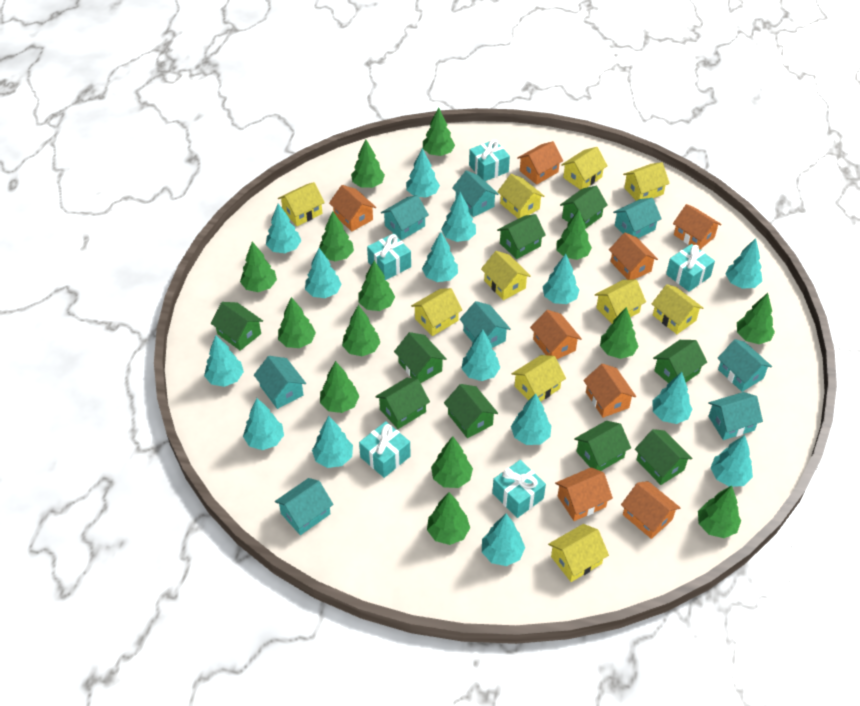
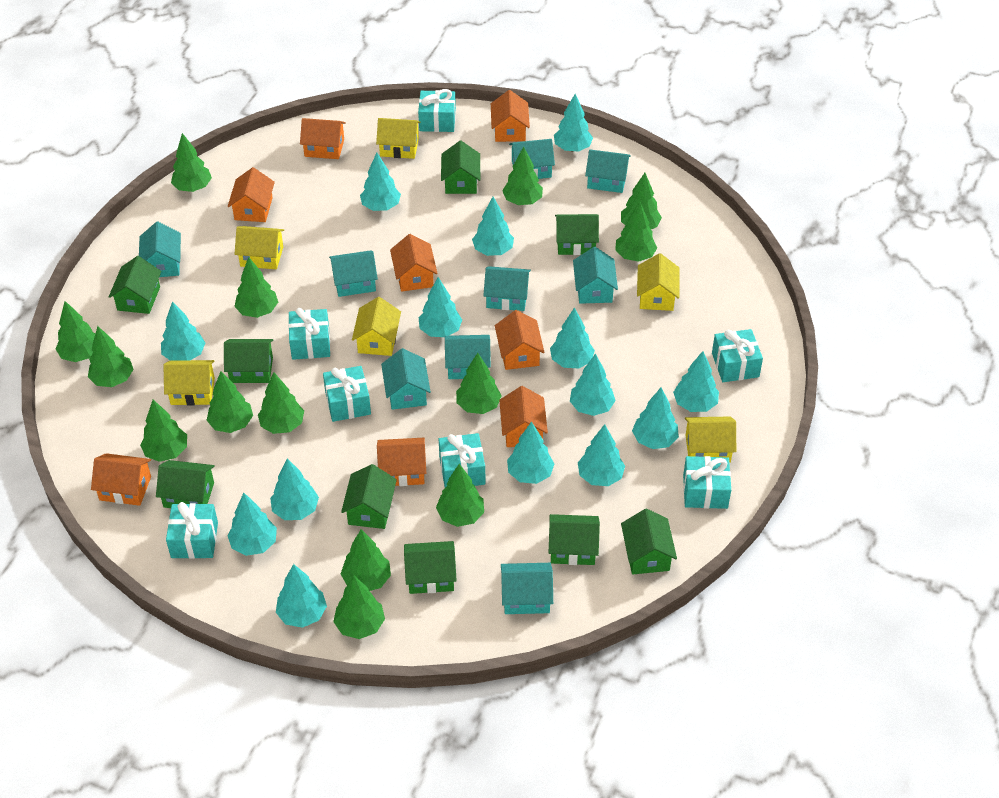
turquoise gift: [359,421,411,478] [367,233,411,280] [469,139,510,181] [492,460,546,518] [666,244,715,292] = 5 -> [166,502,218,559] [288,308,330,360] [323,366,371,422] [418,89,456,132] [439,433,485,488] [683,456,731,509] [712,329,763,382] = 7
turquoise house: [254,356,306,409] [275,478,334,535] [381,195,429,240] [452,170,499,217] [460,301,511,348] [613,198,662,238] [708,392,763,440] [718,339,772,392] = 8 -> [139,222,181,277] [329,250,378,297] [381,348,431,410] [445,335,491,379] [483,266,531,311] [501,563,553,614] [509,139,555,179] [573,247,618,304] [585,149,631,193] = 9
turquoise tree: [204,335,244,387] [243,398,284,450] [266,204,301,253] [305,248,342,298] [312,416,353,468] [406,148,440,197] [422,232,458,282] [441,192,476,242] [461,329,500,381] [482,514,525,566] [511,393,551,445] [543,254,579,304] [652,372,692,424] [710,435,753,487] [726,238,762,289] = 15 -> [161,301,205,361] [227,493,277,556] [270,458,319,520] [276,564,327,628] [360,153,401,211] [419,277,462,337] [472,197,514,256] [507,421,554,484] [550,307,595,368] [554,94,593,152] [570,354,616,416] [578,424,625,486] [632,388,679,449] [673,351,719,412] = 14
yellow house: [278,182,325,226] [411,288,462,336] [481,251,531,300] [497,174,545,219] [512,355,566,402] [548,524,609,582] [561,147,608,190] [595,280,646,324] [623,162,670,201] [652,284,703,334] = 10 -> [163,360,215,405] [235,226,284,269] [352,297,401,356] [376,118,421,159] [637,253,679,311] [685,416,736,463] = 6

